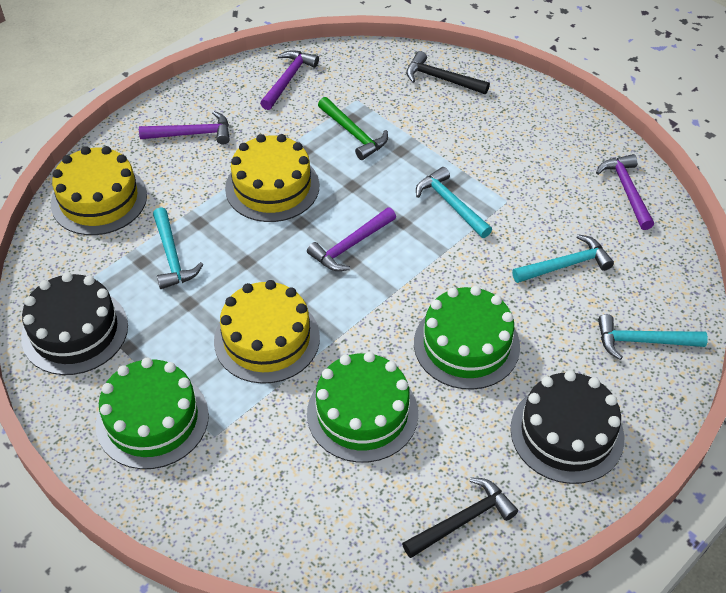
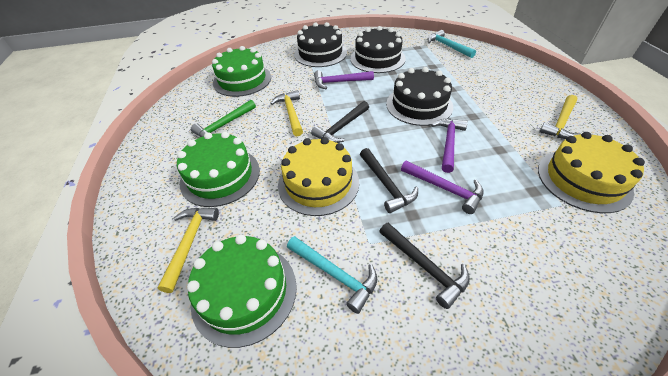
black cake: [21,272,128,375] [510,371,624,484] = 2 -> [294,22,347,67] [350,26,406,73] [386,67,453,126] = 3
black hammer: [402,477,518,558] [406,51,490,94] = 2 -> [311,101,369,143] [360,148,418,213] [379,223,470,309] = 3
purple hammer: [139,111,230,145] [260,50,319,110] [307,207,396,271] [596,154,654,230] = 4 -> [314,70,374,89] [401,160,484,214] [431,119,468,173] = 3
turquoise hammer: [153,207,203,289] [416,167,492,238] [512,234,614,283] [598,314,708,360] = 4 -> [287,236,377,314] [427,30,476,58] = 2
yellow cake: [51,146,147,235] [214,280,320,384] [225,134,319,222] = 3 -> [278,137,359,216] [538,132,645,213] = 2
yellow hammer: none = 0 -> [157,208,219,293] [270,90,303,136] [539,95,581,139] = 3

